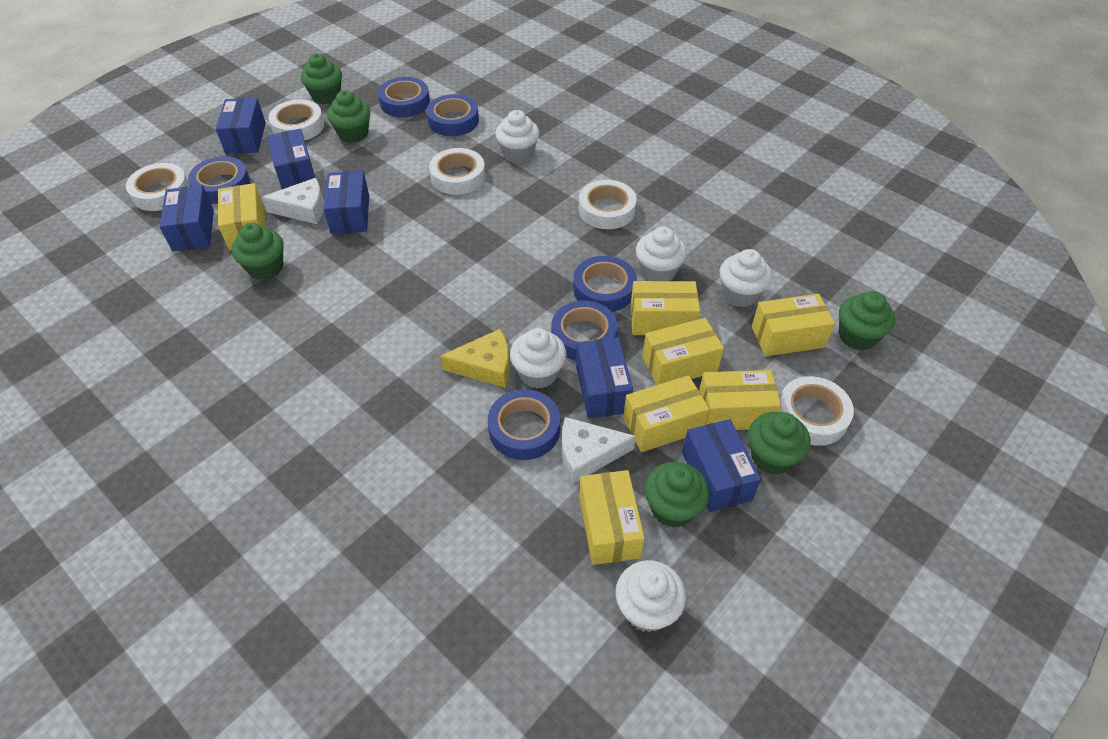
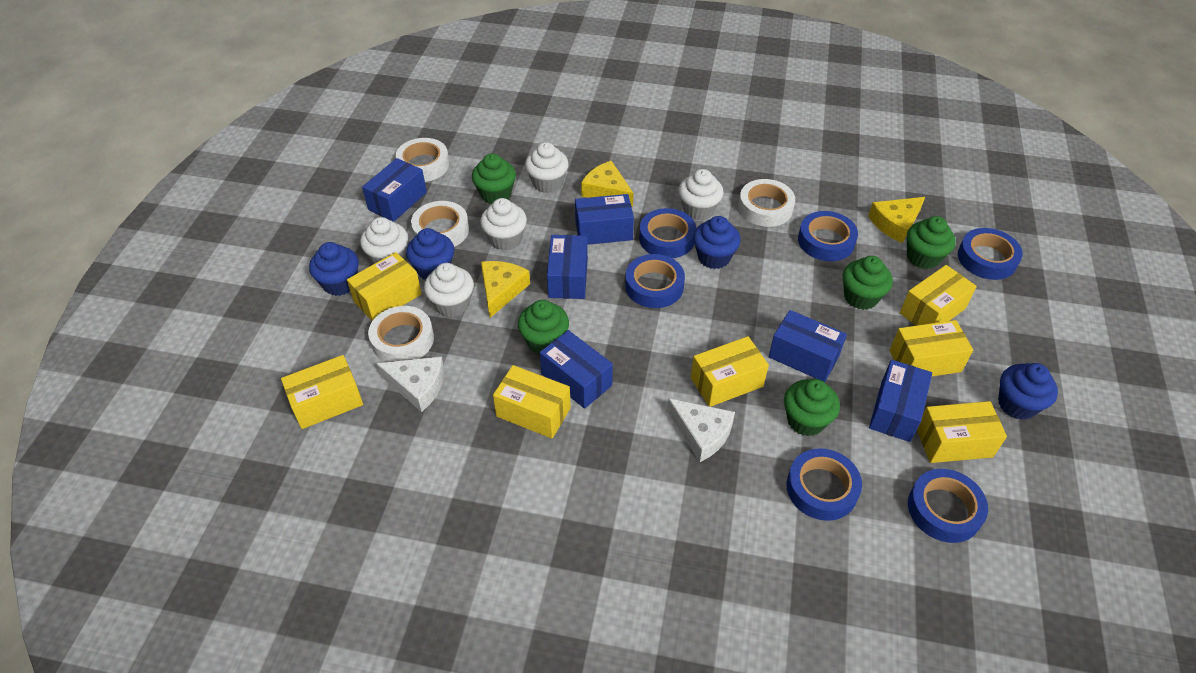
blue cupcake: none = 0 -> [309,242,359,296] [406,228,454,280] [693,216,741,269] [998,363,1058,420] = 4
green cupcake: [232,223,283,280] [301,53,342,105] [327,90,370,143] [645,462,709,528] [748,412,811,475] [839,291,895,351] = 6 -> [472,153,516,204] [518,300,569,354] [784,379,840,436] [842,256,893,310] [907,216,956,269] = 5
white tape: [126,163,190,211] [268,100,324,140] [429,148,485,195] [579,180,637,229] [779,376,854,446] = 5 -> [368,306,434,362] [395,138,449,182] [411,201,469,247] [739,179,795,227] = 4
yellow cheese: [440,329,510,387] = 1 -> [481,261,530,318] [581,161,633,207] [868,197,925,243] = 3

